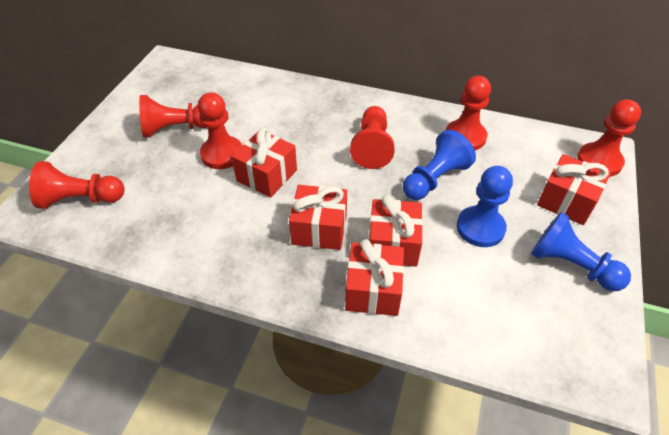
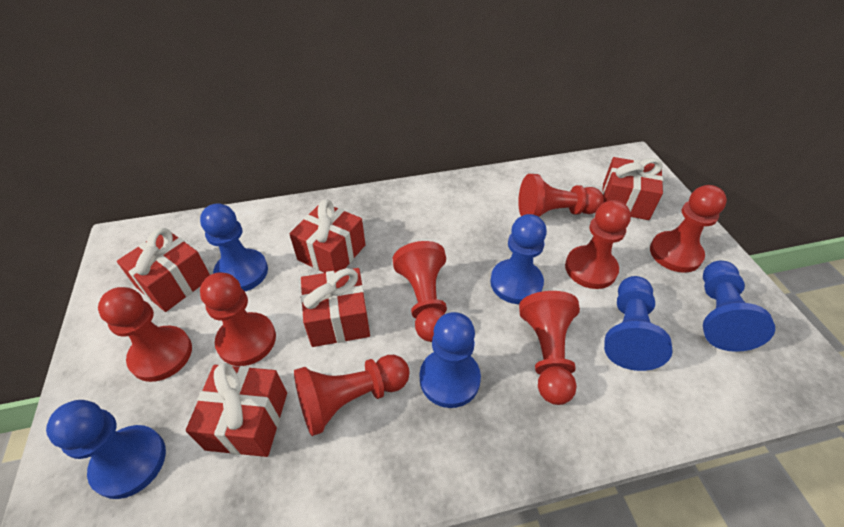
blue pawn: [403,130,476,200] [457,166,513,247] [531,212,631,291] = 3 -> [46,400,166,499] [200,203,268,291] [420,312,481,408] [490,214,547,304] [604,276,673,371] [703,261,775,352] = 6
red pawn: [29,161,124,209] [139,95,207,137] [198,92,242,169] [350,106,395,169] [446,76,491,150] [577,99,641,177] = 6 -> [98,287,192,382] [200,272,276,366] [294,355,409,436] [393,241,447,342] [518,174,604,217] [519,291,580,405] [565,200,631,289] [650,185,727,273] = 8

